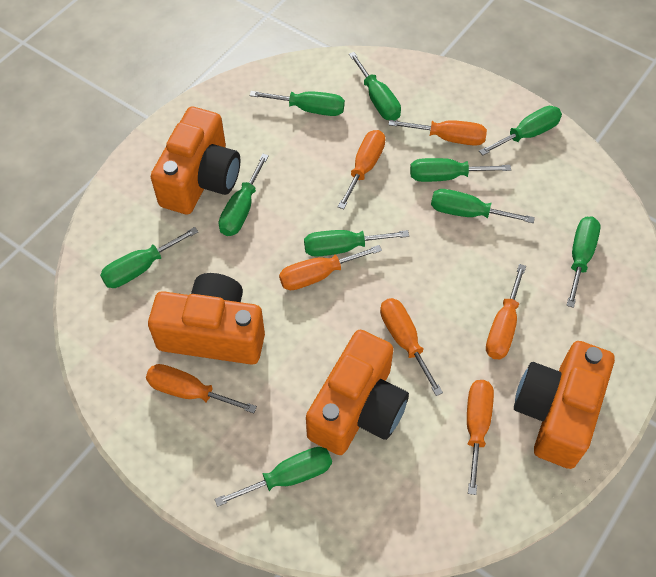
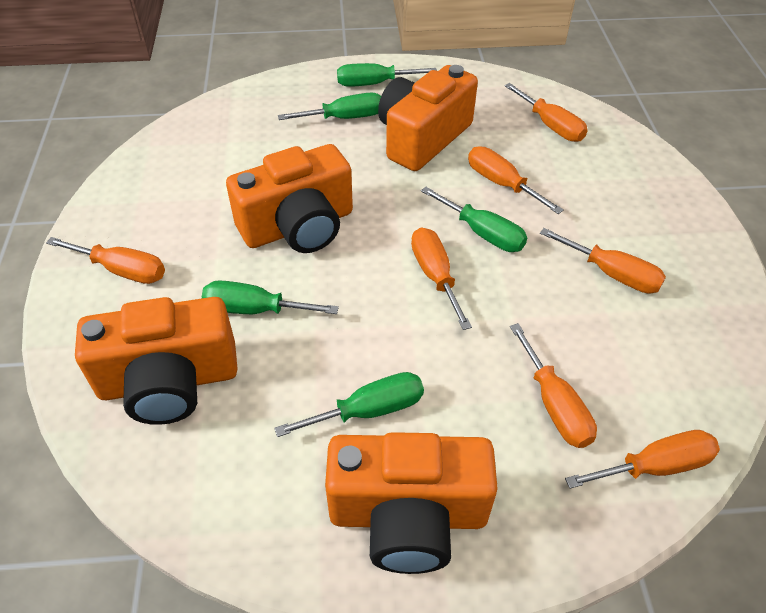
green screwdriver: [100,227,198,288] [214,447,332,507] [219,154,269,236] [249,91,345,116] [304,230,409,257] [349,52,401,120] [410,158,511,182] [431,189,535,223] [479,106,562,155] [566,216,601,308] = 10 -> [202,280,339,314] [274,372,424,437] [278,92,381,120] [337,63,437,87] [421,187,527,252] = 5

